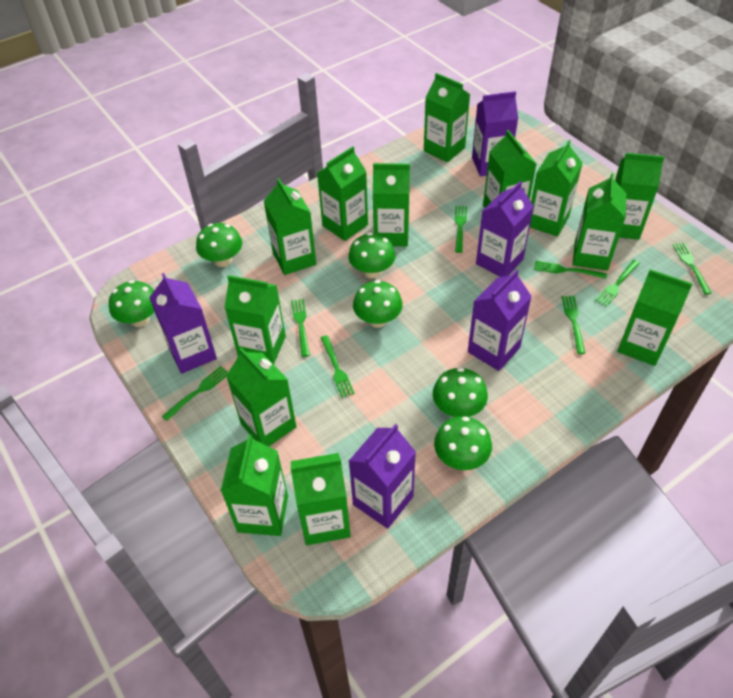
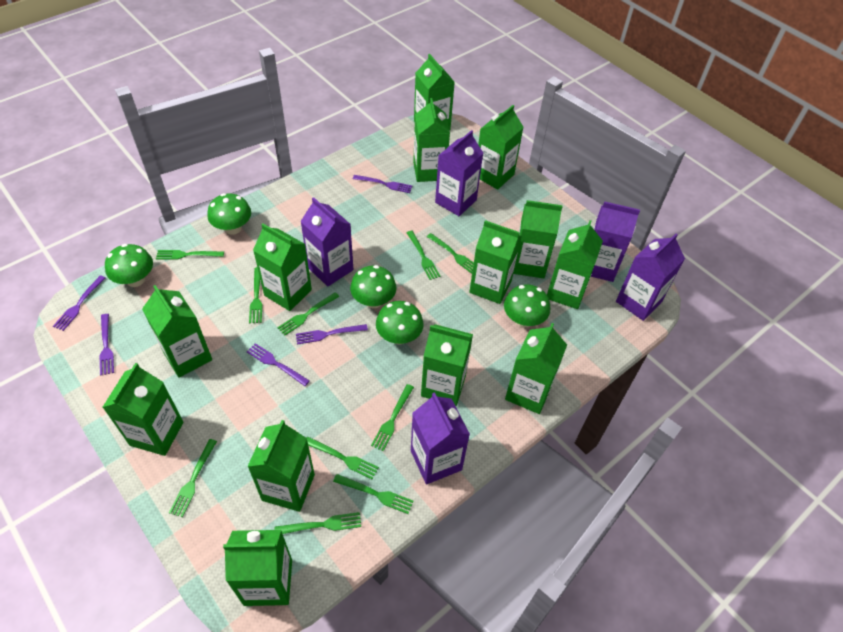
green fork: [162,366,228,421] [291,299,310,357] [321,335,354,398] [455,206,467,253] [534,260,607,279] [562,296,585,354] [595,260,640,307] [673,243,711,295] = 8 -> [156,250,224,260] [169,439,217,517] [249,267,263,323] [275,512,361,534] [277,292,339,335] [307,437,379,479] [333,474,413,514] [371,384,414,451] [407,231,440,280] [427,233,474,274] = 10
green mushroom: [109,280,155,327] [196,223,242,267] [348,233,395,278] [353,280,403,328] [433,367,488,417] [434,416,492,470] = 6 -> [105,244,153,287] [207,193,251,235] [350,265,397,308] [376,301,424,345] [504,284,550,327] = 5
purple fork: none = 0 -> [53,275,105,331] [99,314,114,376] [247,343,310,386] [296,324,368,345] [353,175,412,193] = 5

